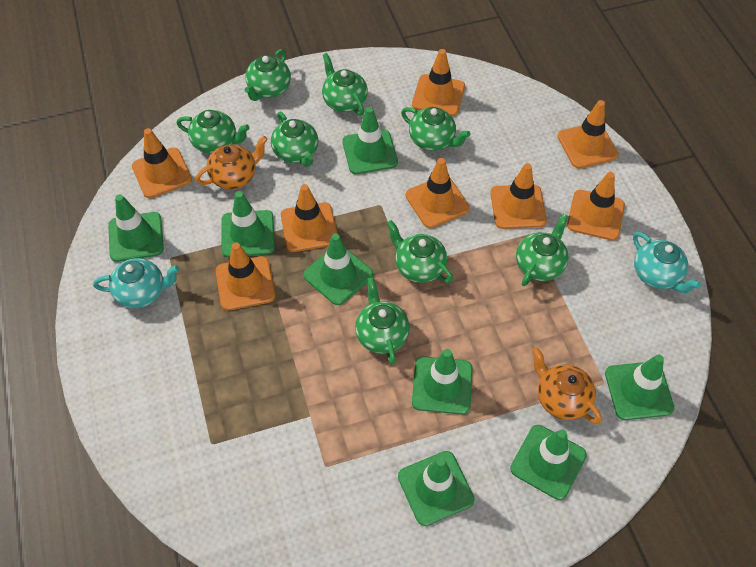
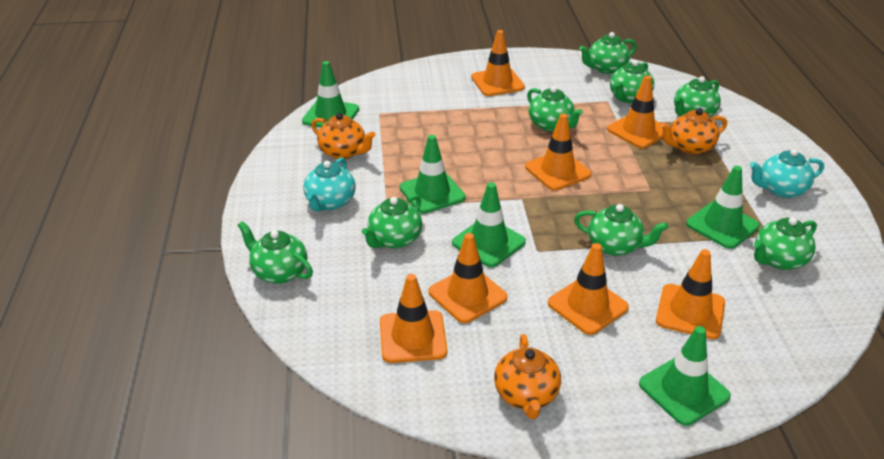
green traffic cone: [108,194,164,262] [221,191,275,257] [303,233,373,305] [342,107,398,174] [398,451,475,526] [412,349,473,415] [510,425,587,500] [605,354,674,420] = 8 -> [302,61,359,128] [400,135,466,214] [452,182,526,267] [639,326,731,426] [686,166,760,249] = 5
orange teapot: [196,136,268,189] [532,348,602,424] = 2 -> [311,113,375,159] [494,334,561,419] [660,108,727,155] = 3
orange traffic cone: [132,128,192,198] [216,242,275,311] [281,184,337,252] [406,158,470,228] [412,49,465,116] [490,163,547,229] [557,100,619,169] [567,172,625,241] = 8 -> [380,274,447,363] [429,233,507,323] [471,30,525,96] [525,114,591,190] [548,243,629,335] [607,75,663,148] [656,249,725,339] = 7

